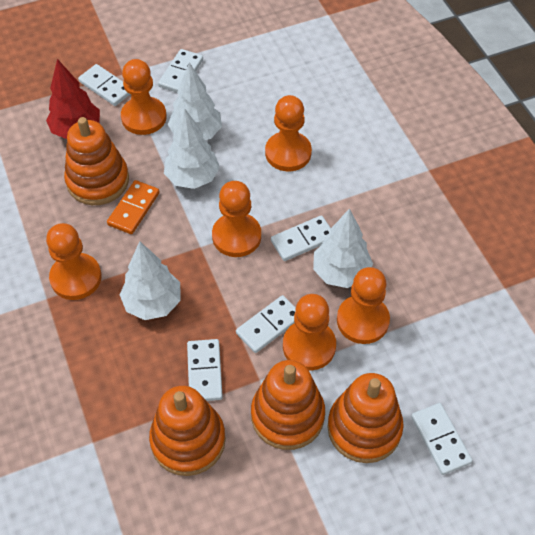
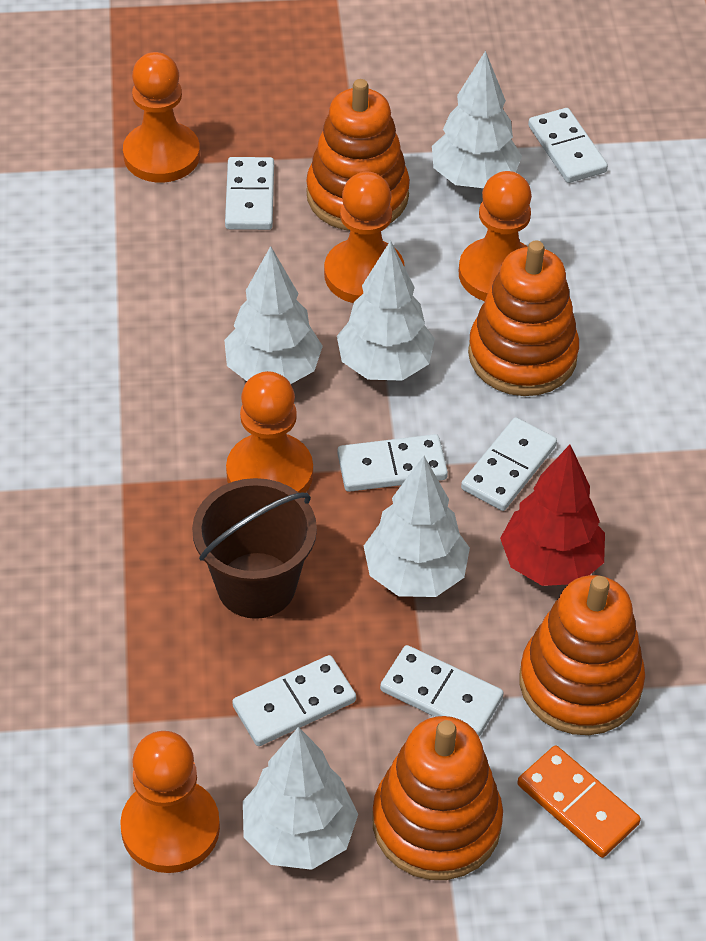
brown bucket: none = 0 -> [192,478,317,619] = 1
orange pawn: [46,223,102,300] [121,59,167,135] [212,181,261,257] [265,95,312,171] [283,294,336,370] [337,267,390,344] = 6 -> [120,731,220,873] [123,52,200,183] [226,371,313,493] [324,172,405,303] [459,171,532,301] = 5
white tree: [120,241,180,320] [164,108,220,189] [168,63,222,140] [313,208,373,288] = 4 -> [224,246,323,384] [243,727,358,870] [337,240,435,381] [364,456,470,597] [432,51,522,188] = 5

